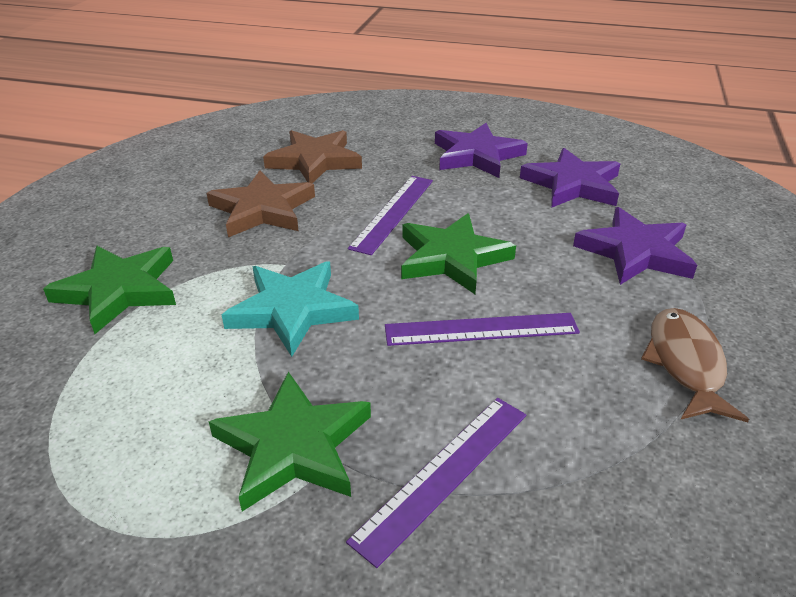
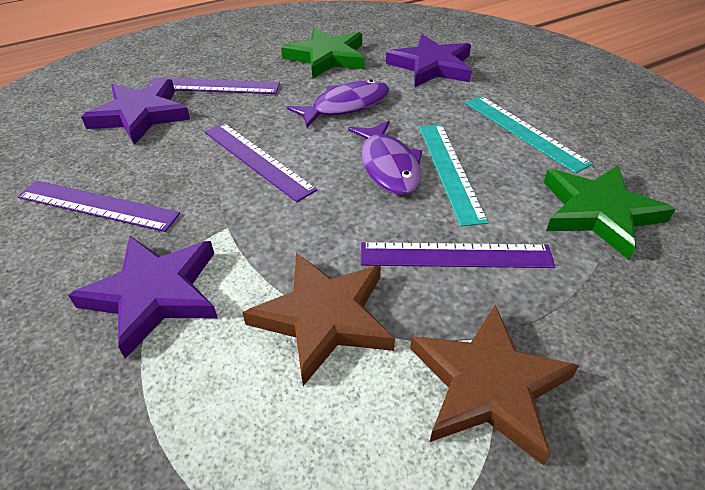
brown fish: [641,308,749,422] = 1 -> none = 0
green star: [43,246,176,334] [209,372,371,511] [401,213,516,294] = 3 -> [281,27,365,78] [543,165,676,260] = 2
purple fish: none = 0 -> [287,79,389,128] [348,121,422,195] = 2
purple ruler: [346,398,526,568] [348,176,433,255] [385,313,580,346] = 3 -> [17,180,180,232] [147,78,280,94] [205,123,317,202] [361,242,555,268] = 4
turquoise ruler: none = 0 -> [419,124,488,226] [466,96,593,174] = 2
turquoise star: [222,261,359,357] = 1 -> none = 0

